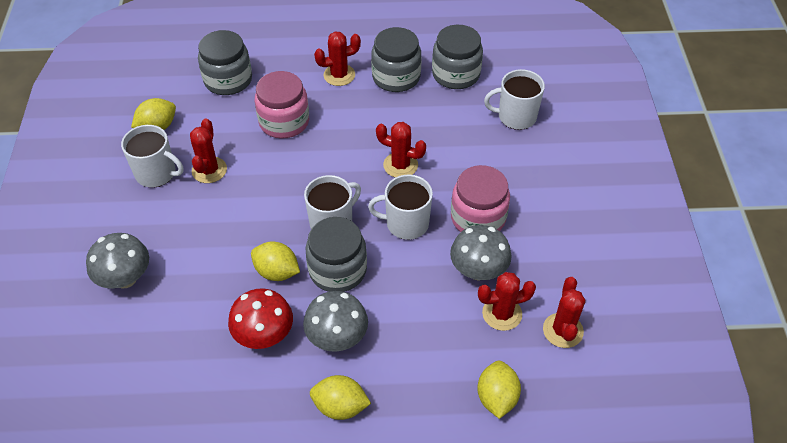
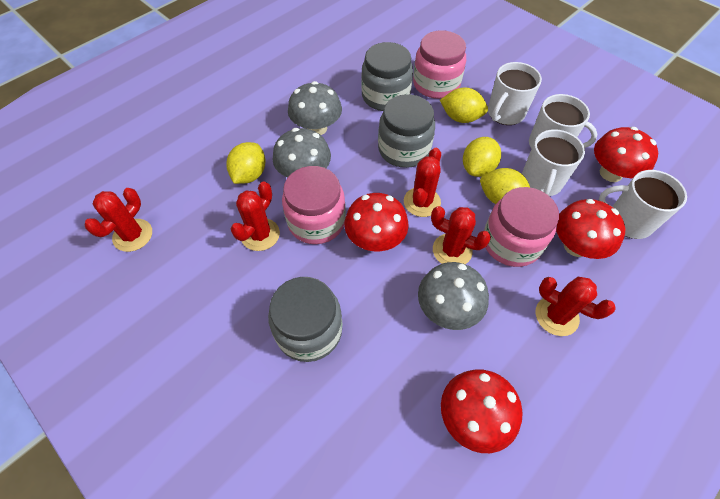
grey jar: [198,30,252,95] [306,217,367,292] [371,27,421,92] [432,25,483,89] = 4 -> [268,277,343,362] [361,42,413,111] [378,94,435,168] = 3
pink jar: [255,71,309,139] [451,165,510,232] = 2 -> [282,166,346,244] [413,30,466,99] [484,187,559,267] = 3
red mushroom: [228,288,293,349] = 1 -> [344,193,409,251] [441,369,523,453] [556,199,625,259] [594,127,658,182] = 4

